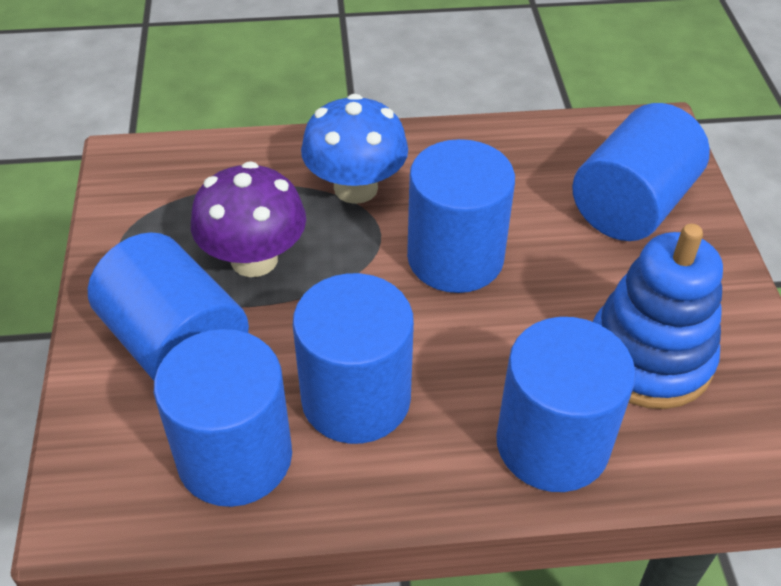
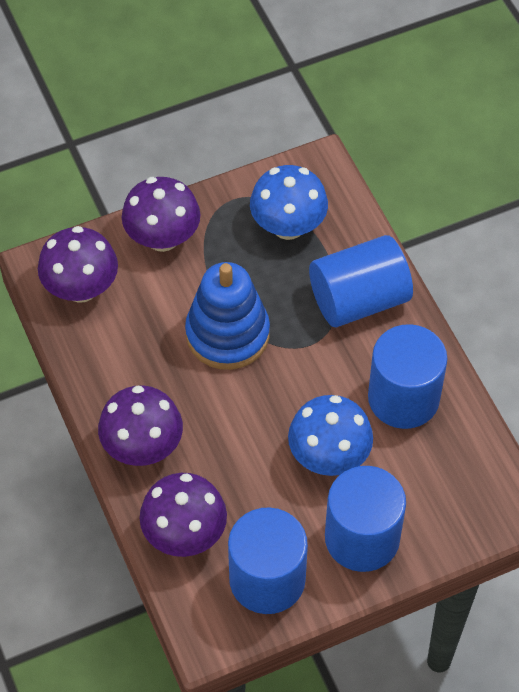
blue cylinder: [88,232,249,381] [154,329,292,507] [293,273,414,444] [407,139,515,293] [496,317,636,492] [572,103,710,241] = 6 -> [228,507,308,614] [309,235,413,327] [325,466,406,572] [368,324,448,429] = 4
blue mushroom: [301,94,408,204] = 1 -> [250,165,328,240] [288,395,373,476] = 2
purple mushroom: [191,161,306,277] = 1 -> [38,226,118,303] [98,385,183,466] [122,177,201,252] [139,473,227,557] = 4

